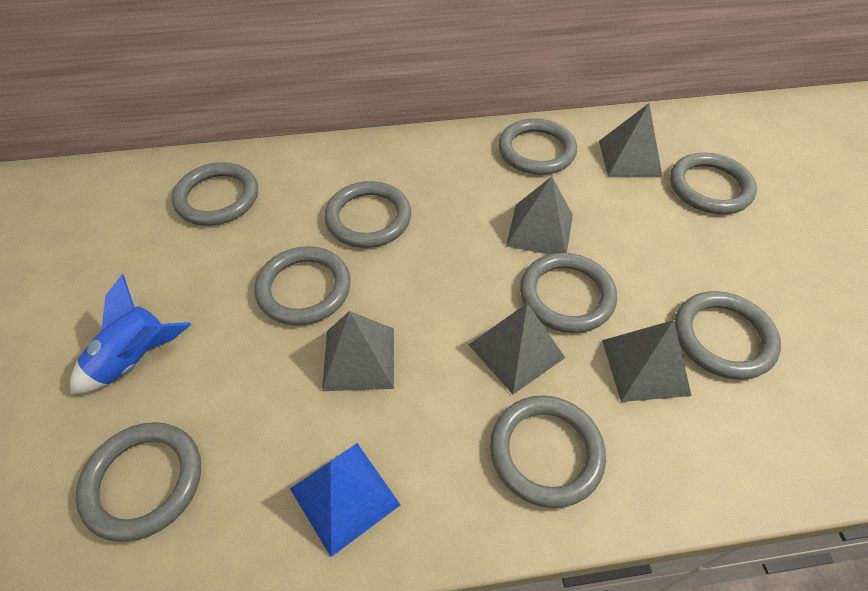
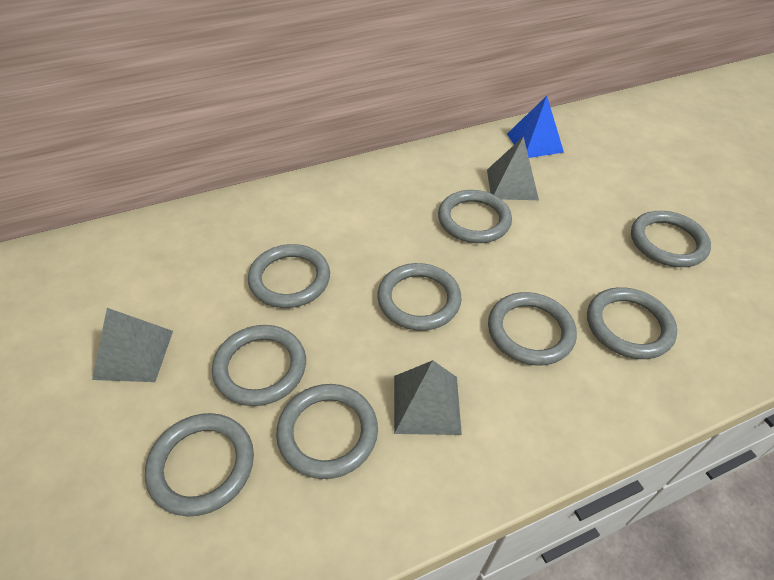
blue rocket: [70,274,191,394] = 1 -> none = 0
grey pyramid: [322,311,394,391] [469,303,565,394] [506,176,573,254] [599,103,662,176] [602,320,692,402] = 5 -> [92,308,173,382] [394,360,462,435] [487,136,539,200] = 3

